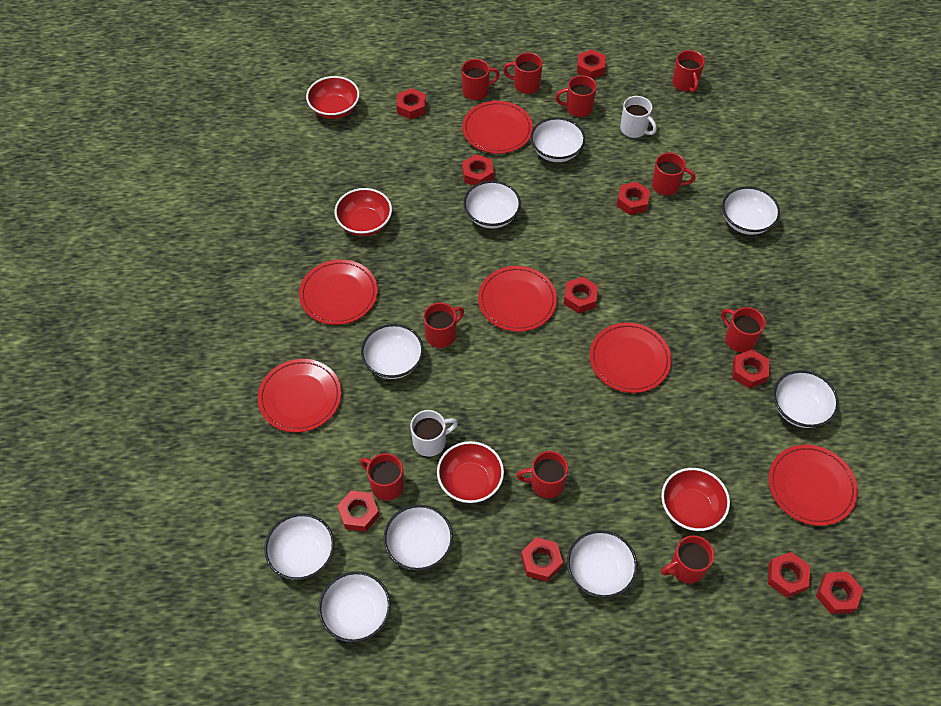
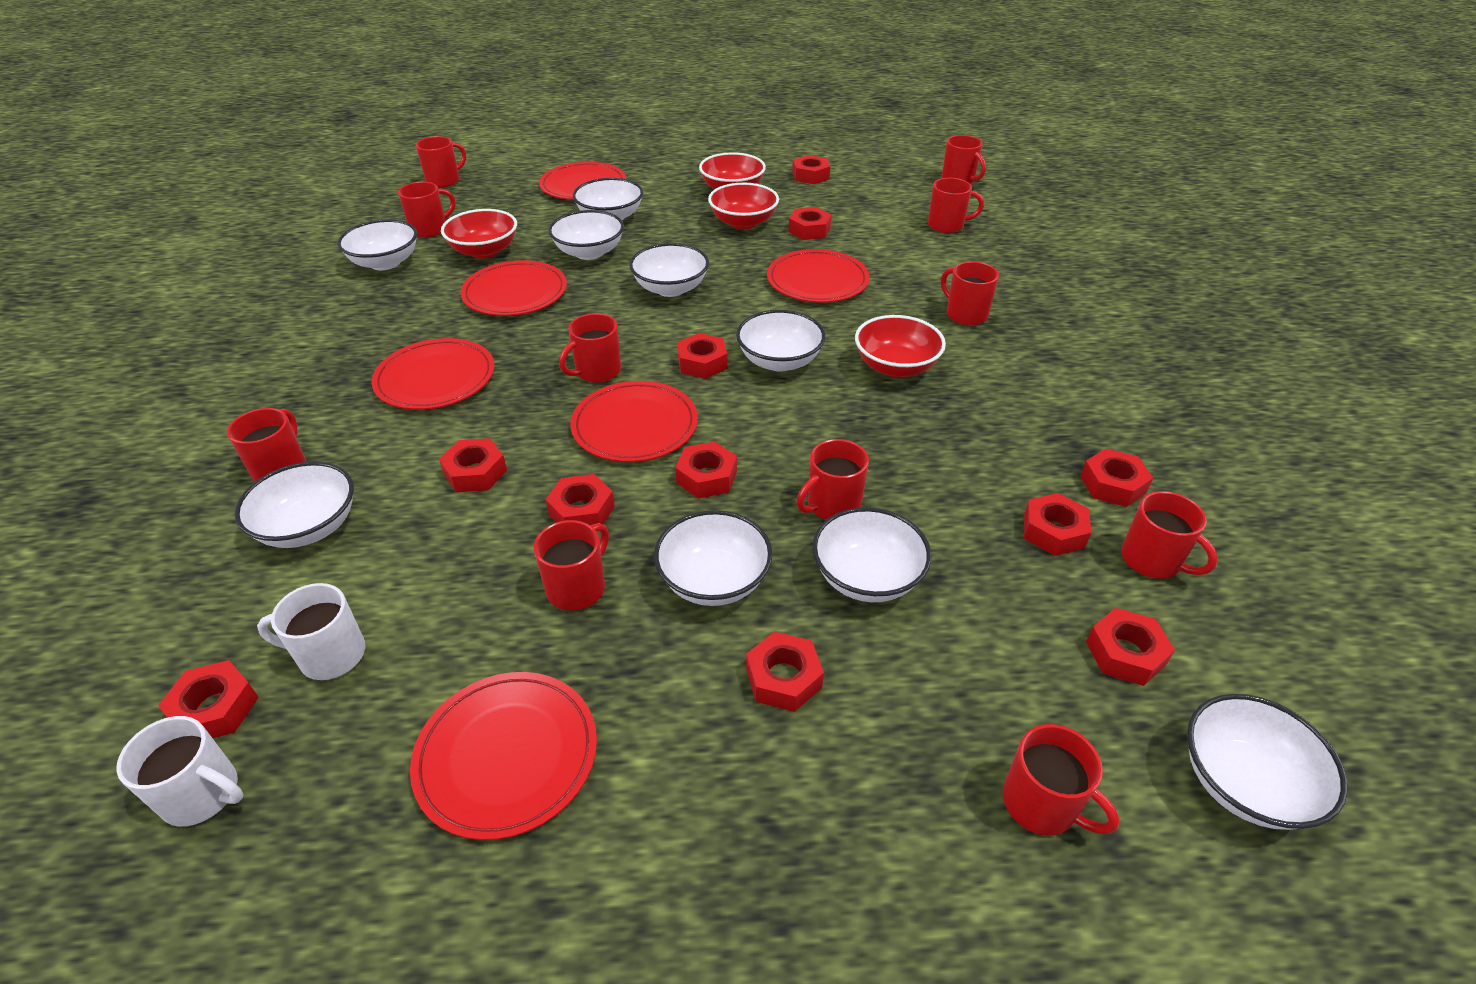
red mug: [360,453,404,501] [423,303,464,348] [462,59,500,100] [503,52,543,94] [517,451,568,498] [555,75,597,117] [652,153,695,196] [661,535,714,584] [672,50,705,93] [721,307,765,352] = 10 -> [227,408,306,482] [398,182,455,238] [416,136,466,188] [534,520,609,611] [559,313,621,383] [796,439,869,520] [928,178,984,233] [941,261,999,326] [942,135,986,184] [1003,724,1120,836] [1121,491,1218,579] = 11
red nut: [337,491,379,532] [397,88,426,120] [462,154,494,185] [521,537,563,582] [564,277,598,314] [577,49,606,79] [617,182,650,215] [733,349,769,389] [768,552,810,598] [816,572,863,614] = 10 -> [158,660,259,738] [439,438,507,492] [545,474,615,525] [675,441,737,499] [677,333,728,379] [746,632,824,712] [788,207,832,240] [792,155,830,184] [1024,493,1091,556] [1080,448,1153,507] [1086,608,1175,686] = 11

